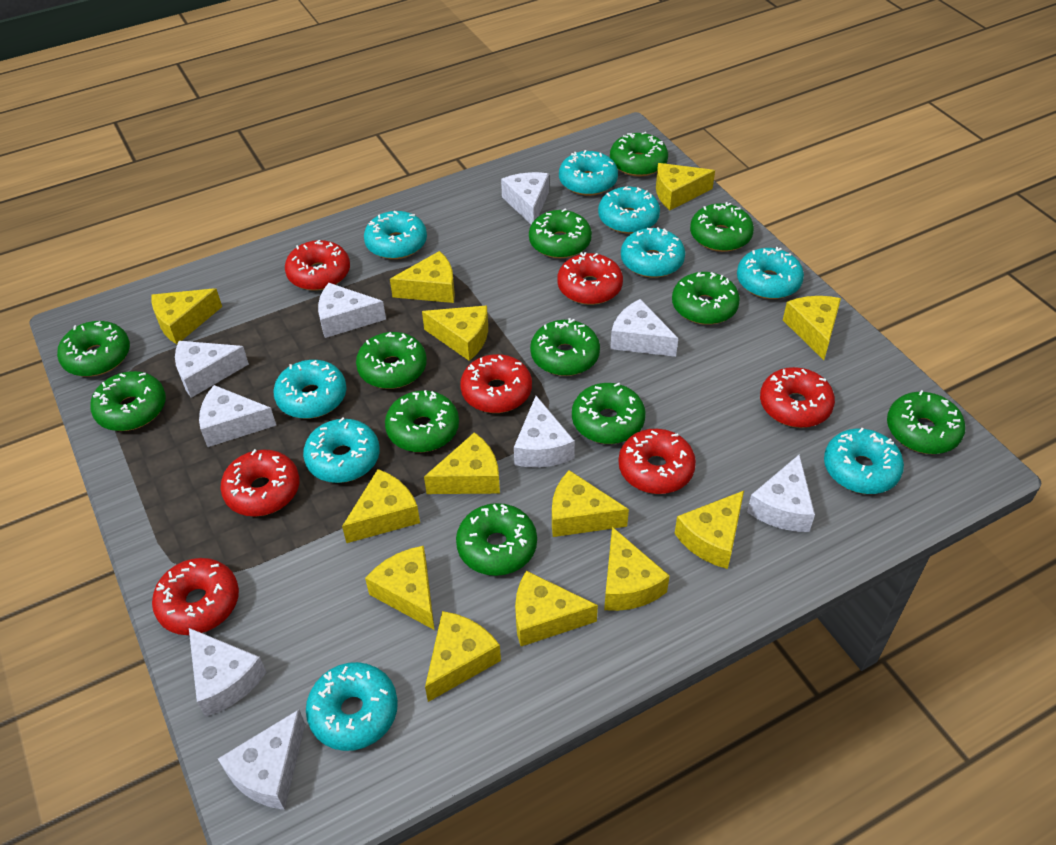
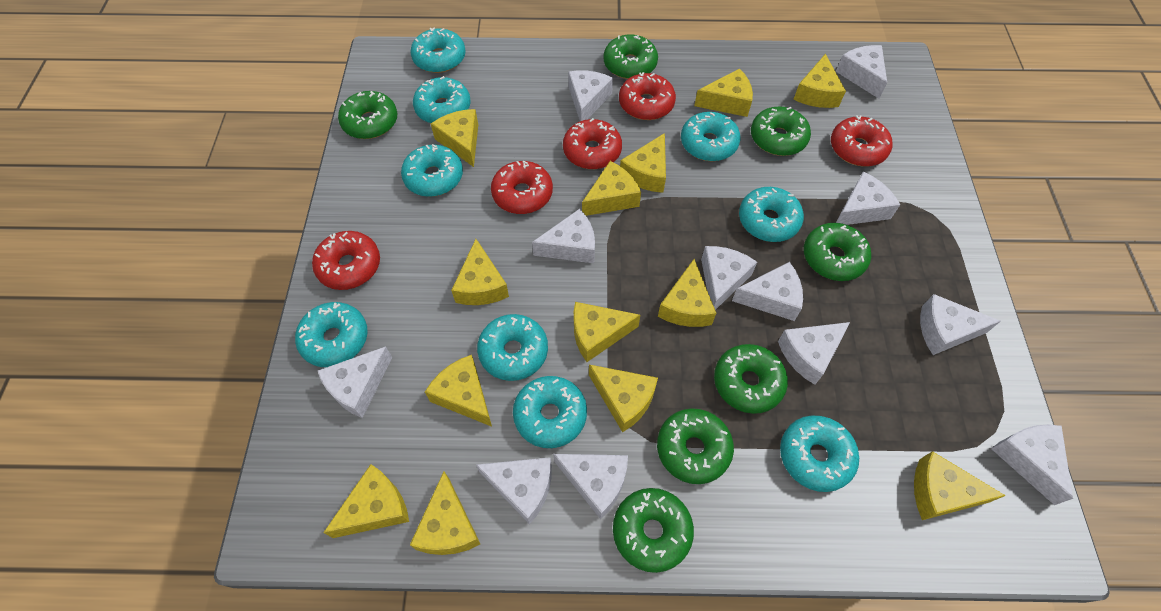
green donut: [57,321,130,377] [90,371,166,431] [356,332,427,389] [385,390,459,452] [456,503,537,576] [529,208,592,258] [530,318,600,376] [572,383,646,444] [610,132,668,177] [672,272,740,325] [690,202,754,252] [887,390,966,454] = 12 -> [338,91,397,139] [604,34,658,79] [613,488,694,573] [657,408,734,484] [714,344,788,414] [751,107,811,156] [804,223,871,281] = 7
red donut: [152,558,239,635] [220,449,299,516] [285,240,350,291] [460,354,532,413] [557,252,623,305] [618,429,696,494] [760,367,835,428] = 7 -> [312,231,380,290] [491,161,553,214] [563,118,622,169] [619,72,676,120] [831,115,892,167] = 5
white cheese: [175,341,249,398] [189,628,267,717] [199,385,276,447] [218,710,305,810] [318,283,386,338] [501,172,549,225] [514,396,575,468] [610,299,678,357] [747,454,815,532] = 9 -> [318,347,393,418] [476,457,552,524] [532,209,595,263] [553,454,628,519] [568,70,613,121] [701,246,757,310] [732,262,803,321] [778,322,850,385] [836,45,887,99] [836,171,900,225] [920,294,1001,355] [991,425,1073,505] = 12

